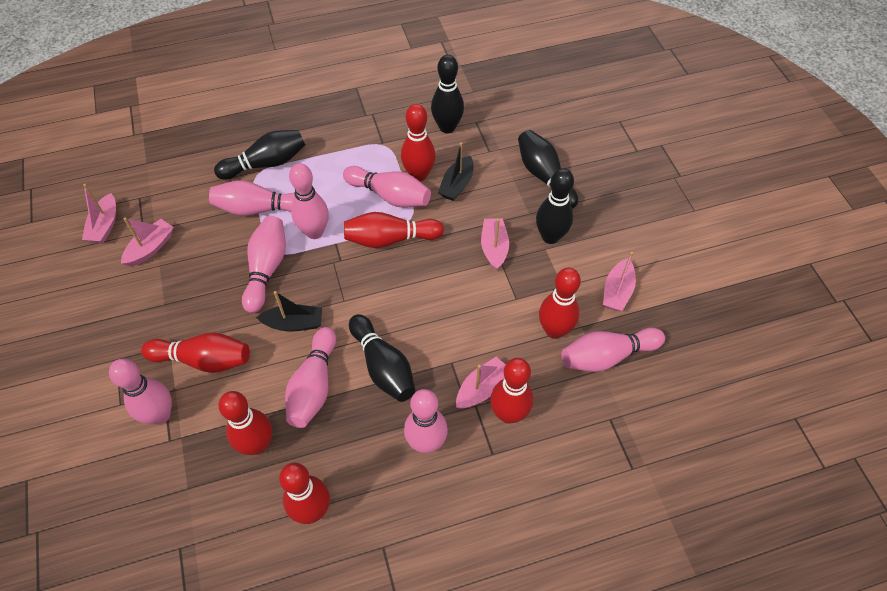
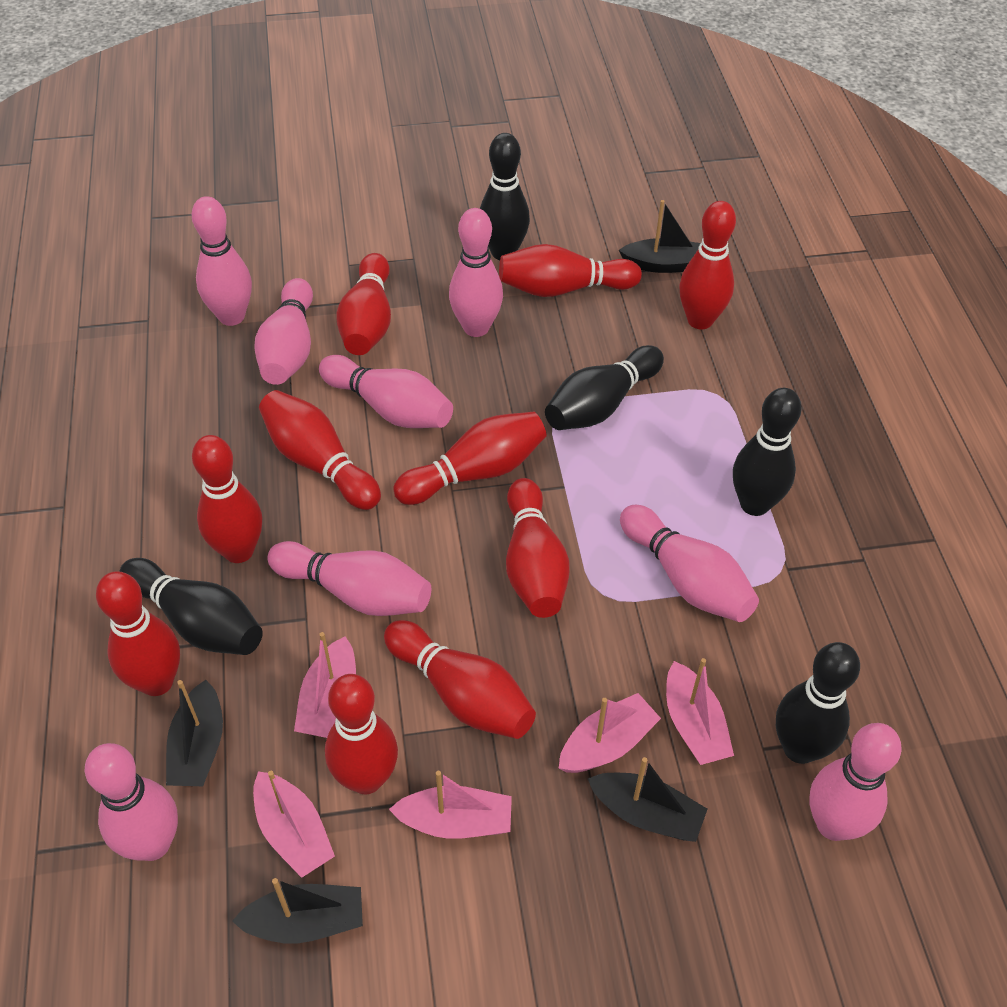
black boat: [256,291,322,332] [438,143,474,201] = 2 -> [166,680,223,786] [232,878,363,944] [588,757,708,842] [619,200,700,273] = 4
red bowling pin: [141,332,250,373] [218,391,272,455] [279,463,330,524] [344,212,444,248] [401,104,436,181] [490,358,533,424] [539,268,581,339] = 7 -> [96,571,180,696] [192,435,262,563] [259,390,381,510] [325,674,398,794] [336,253,391,355] [384,620,536,739] [393,411,547,505] [499,244,642,297] [506,478,570,618] [679,201,736,329] = 10

